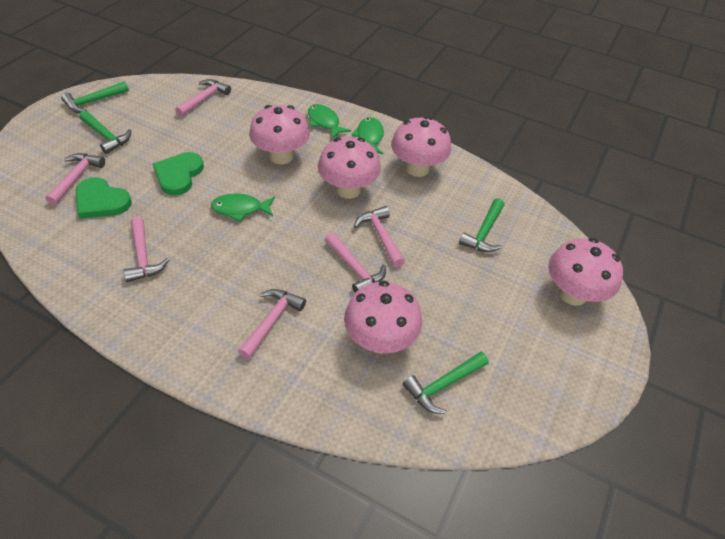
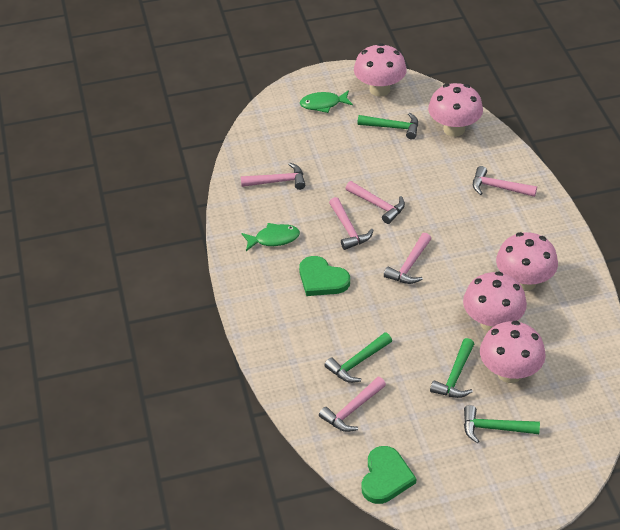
green fish: [211,193,275,222] [308,104,351,139] [351,117,384,154] = 3 -> [241,223,300,251] [300,90,353,113] = 2

